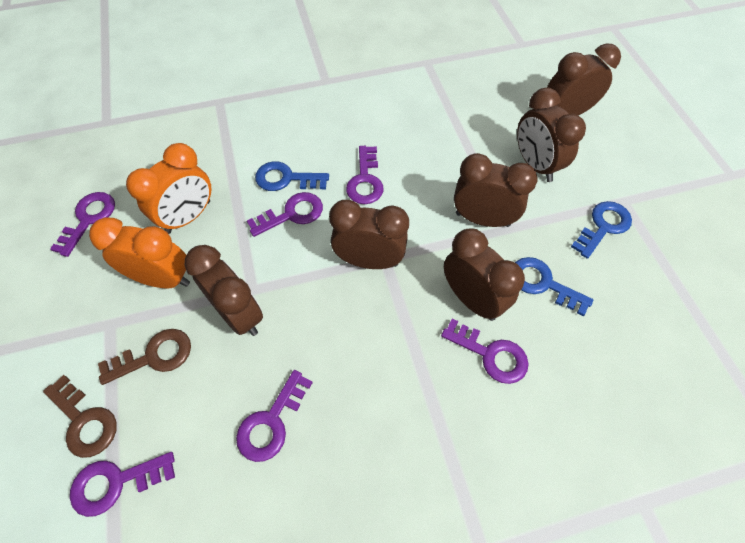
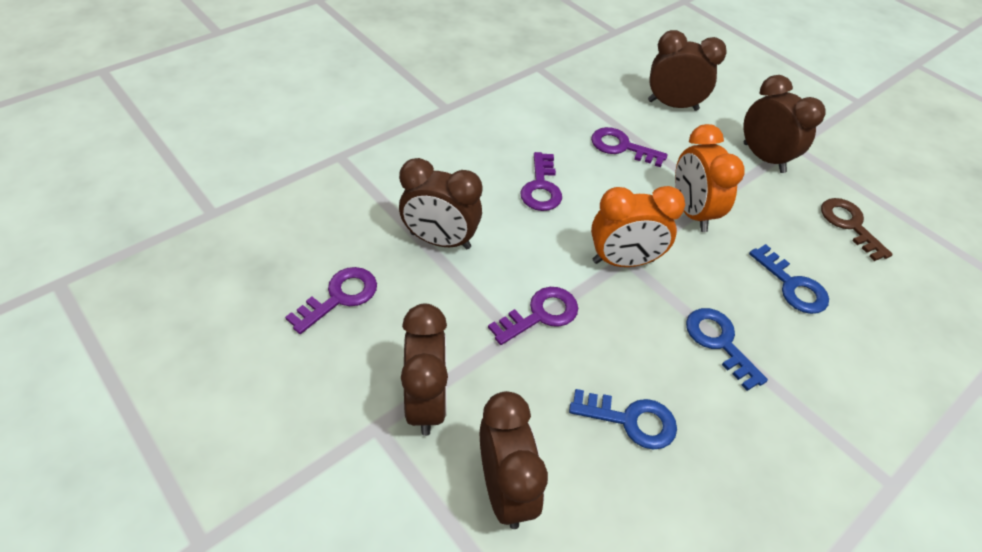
brown clock: [185,245,263,336] [329,200,409,269] [444,228,525,321] [454,153,538,227] [517,88,586,182] [547,43,621,115] = 6 -> [399,158,482,249] [401,303,448,436] [480,391,548,529] [648,30,727,111] [743,75,826,173] = 5
brown key: [43,375,117,458] [98,329,191,385] = 2 -> [821,198,893,261] = 1
purple key: [50,192,115,257] [70,452,175,517] [236,370,313,462] [247,192,323,237] [346,146,384,204] [441,319,529,384] = 6 -> [285,267,377,334] [488,287,578,345] [521,152,562,211] [591,127,668,167] = 4

